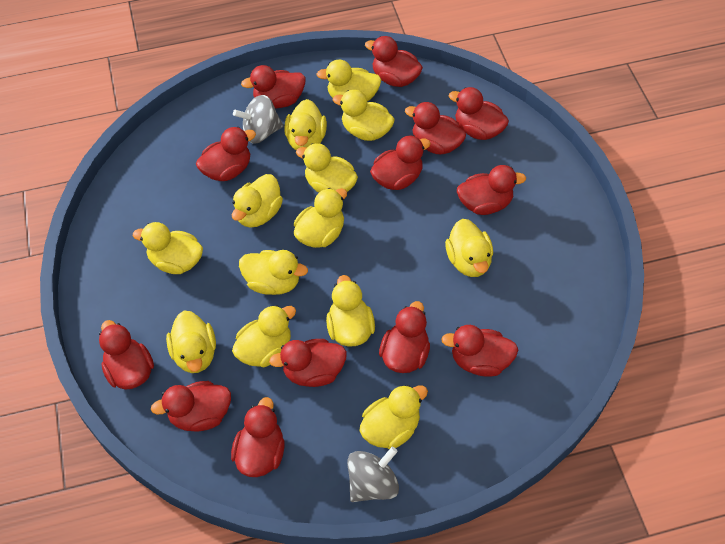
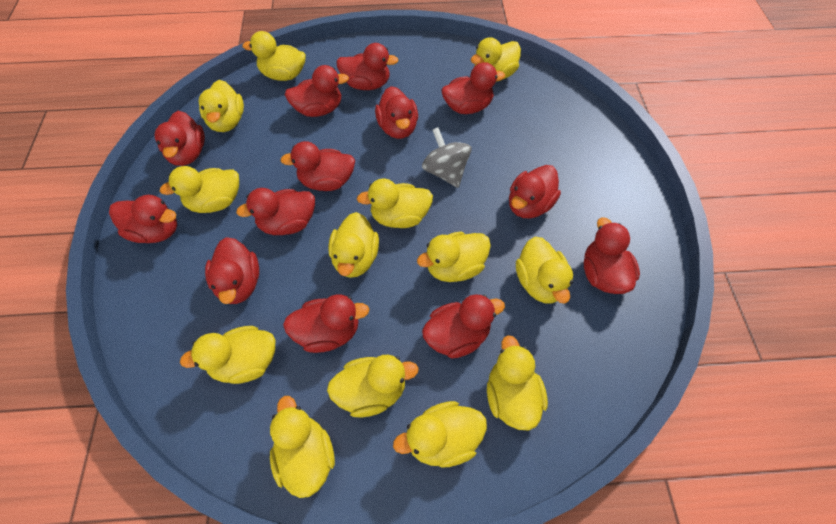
grey spinning top: [233,95,283,144] [347,447,399,502] = 2 -> [422,127,472,188] = 1

